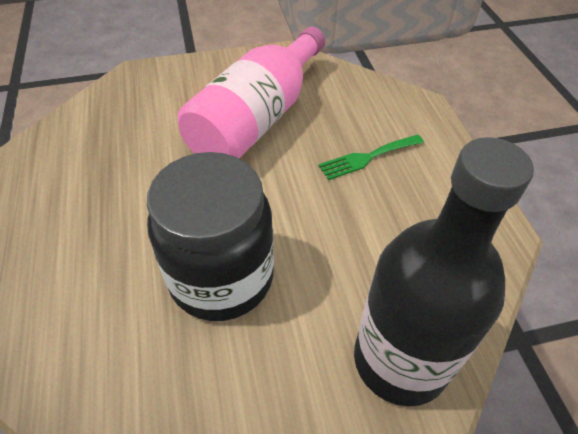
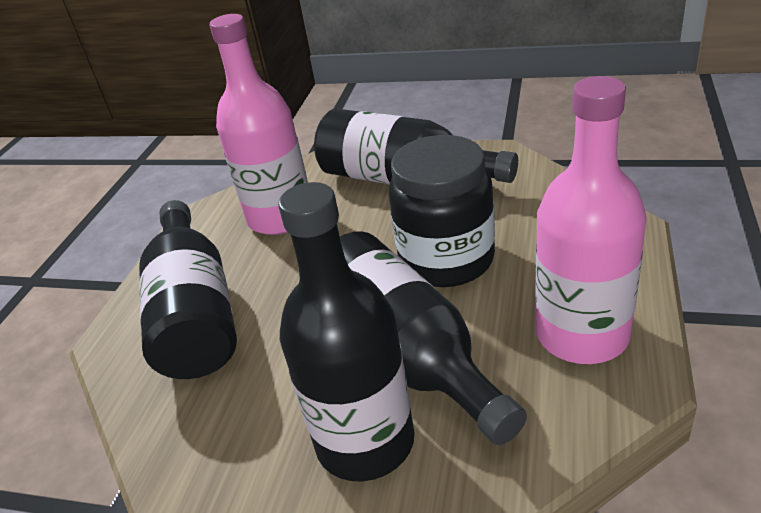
black bottle: [354,137,534,406] = 1 -> [139,200,237,379] [278,182,415,482] [314,109,518,184] [340,231,527,445] = 4
green fork: [318,135,424,180] = 1 -> none = 0
pink bottle: [178,27,325,158] = 1 -> [209,14,308,235] [535,76,647,364] = 2

